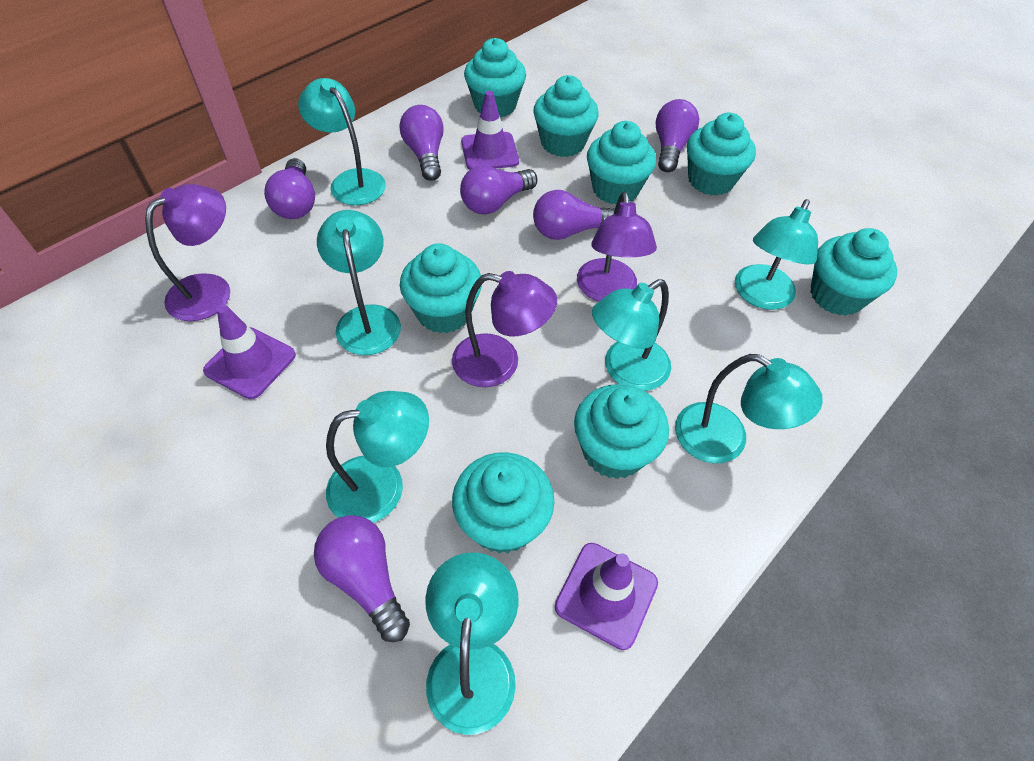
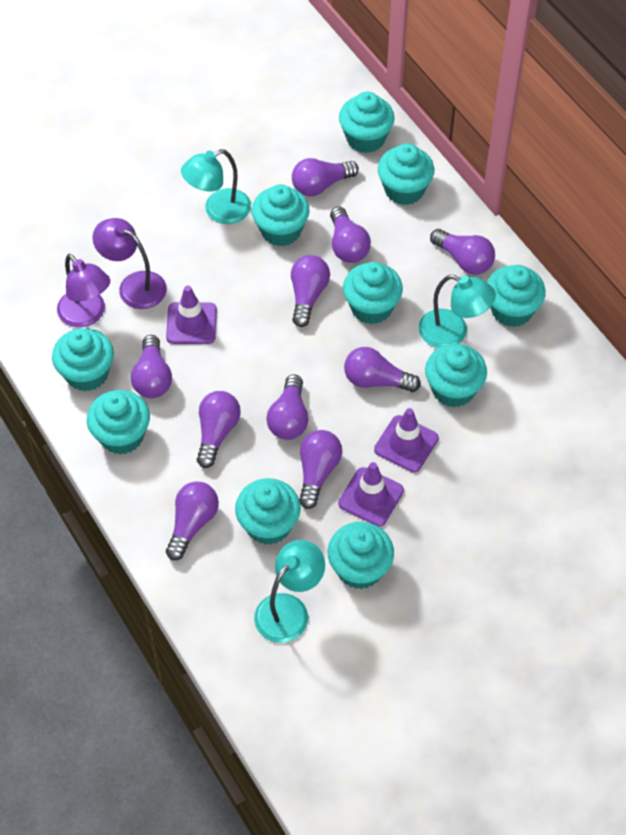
purple lamp: [145,184,230,321] [452,271,557,387] [577,192,657,301] = 3 -> [57,254,110,327] [92,218,167,309] = 2
purple light bulb: [264,158,315,219] [314,515,410,642] [399,105,444,181] [460,165,537,214] [533,190,615,240] [656,99,699,172] = 6 -> [131,335,172,398] [166,481,219,560] [197,391,241,468] [266,374,309,440] [291,255,330,327] [292,158,359,196] [299,430,342,509] [330,207,371,263] [344,347,421,392] [430,229,495,275] = 10
turquoise cupcake: [400,243,482,333] [452,452,555,554] [464,38,526,118] [533,75,599,157] [574,384,669,479] [587,121,656,204] [687,113,756,196] [810,228,897,316] = 8 -> [52,328,114,392] [87,390,150,455] [235,478,301,545] [252,184,310,246] [328,522,394,589] [339,92,395,153] [343,262,403,324] [378,143,434,205] [425,344,487,407] [487,265,546,327] = 10
turquoise lamp: [298,78,386,205] [317,210,401,355] [326,391,429,523] [425,552,519,735] [592,279,671,391] [675,354,823,464] [735,199,818,310] = 7 -> [181,149,251,224] [254,540,325,643] [419,275,496,348] = 3

